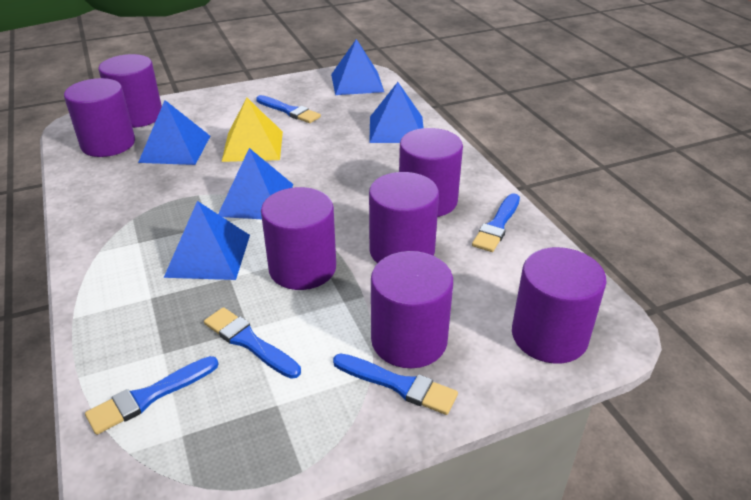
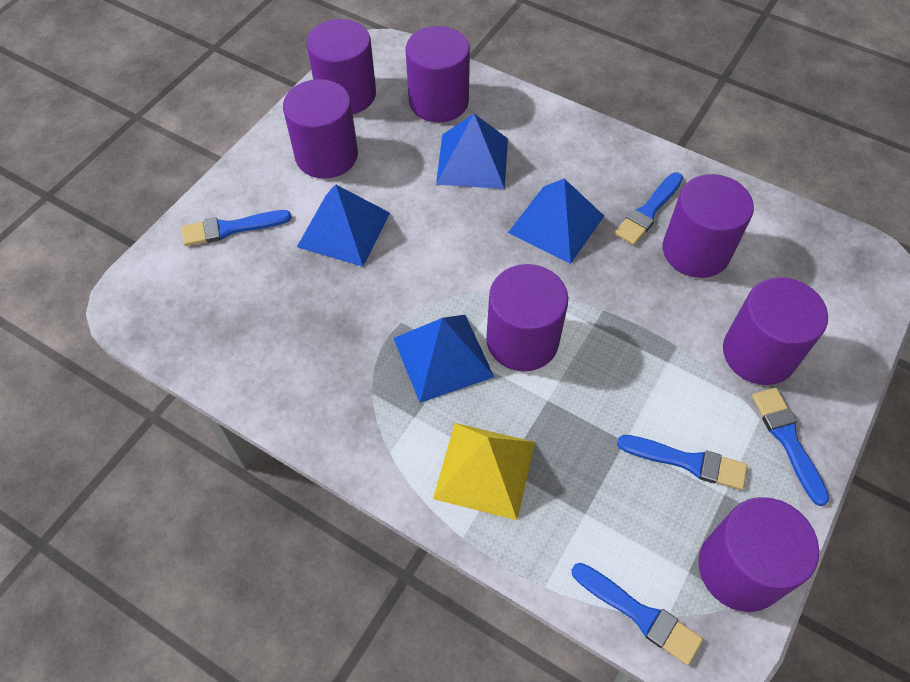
blue pyramid: [138,100,210,165] [164,201,250,280] [218,148,293,219] [331,39,384,95] [369,82,424,143] = 5 -> [297,184,390,267] [394,315,494,403] [436,114,508,189] [508,179,604,264] = 4

